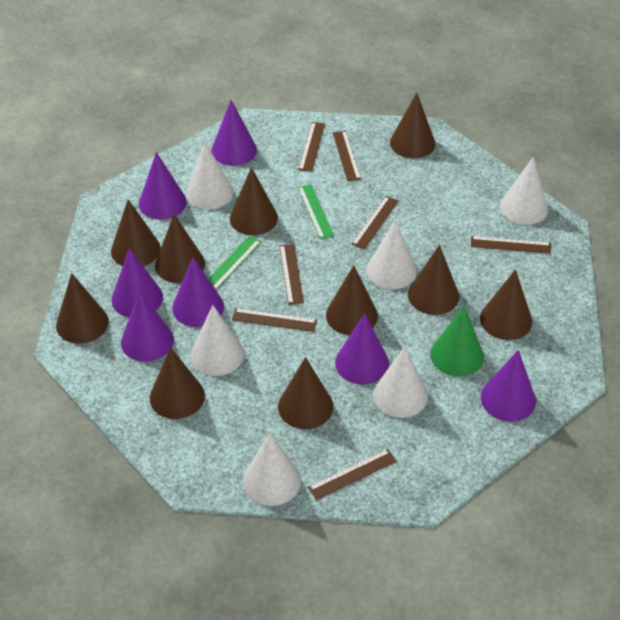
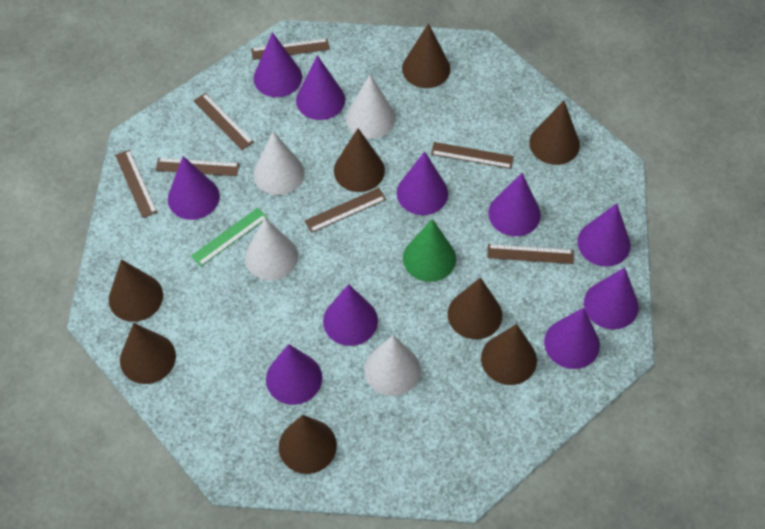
brown cone: [56,273,109,344] [111,199,161,266] [150,347,205,419] [155,214,205,283] [230,167,278,235] [278,357,333,429] [326,265,378,335] [390,93,435,159] [408,245,459,315] [480,269,532,340] = 10 -> [109,259,163,322] [120,323,176,384] [279,415,337,474] [334,128,385,192] [402,23,450,88] [448,277,502,339] [481,324,537,385] [529,101,580,165] = 8
green ruler: [208,236,261,290] [298,185,334,239] = 2 -> [191,208,268,266] = 1
purple cone: [112,248,163,317] [121,291,174,362] [139,152,187,220] [172,257,224,327] [211,100,257,166] [335,313,389,384] [481,350,536,422] = 7 -> [168,156,220,220] [253,32,302,97] [266,344,322,405] [296,55,345,120] [323,284,378,346] [397,151,448,215] [488,173,541,236] [544,308,600,369] [578,203,631,267] [584,267,639,330] = 10
white cone: [186,142,233,210] [191,305,244,376] [243,433,301,506] [367,220,417,289] [373,346,428,418] [500,157,548,225] = 6 -> [245,218,298,281] [253,131,305,195] [346,75,396,139] [365,335,421,396] = 4

